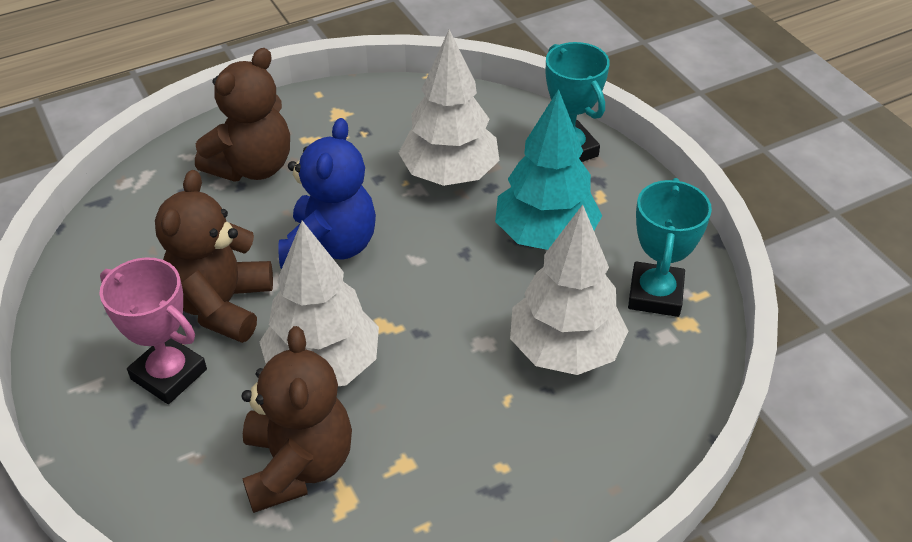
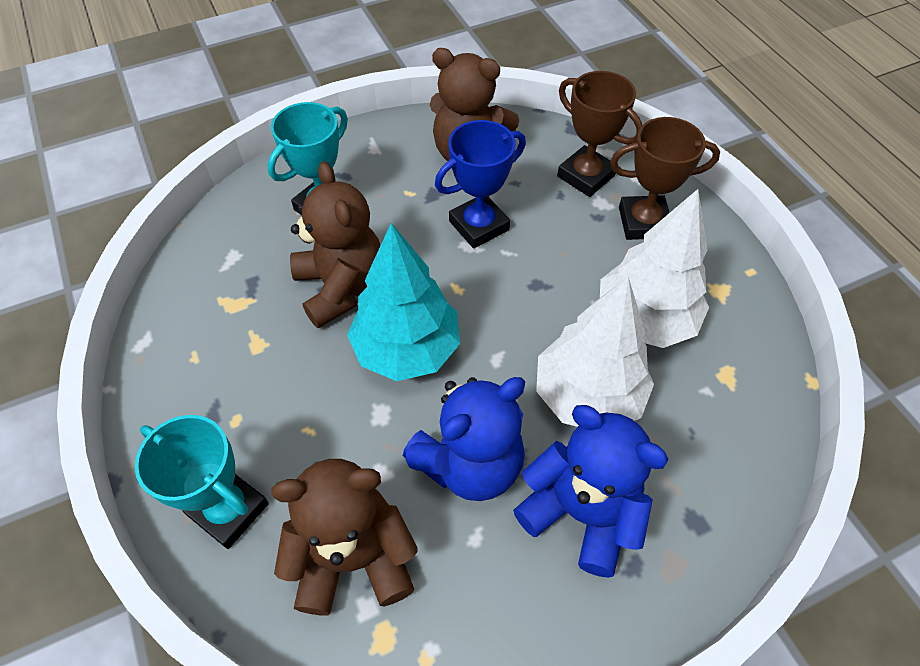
blue teddy bear: [278,118,376,269] = 1 -> [403,377,525,501] [513,405,669,578] = 2
blue trophy: none = 0 -> [435,120,526,249] = 1
brown trophy: none = 0 -> [557,71,642,197] [610,117,720,240] = 2
pink trophy: [100,257,207,404] = 1 -> none = 0
white tree: [260,221,379,386] [399,29,500,186] [510,205,628,375] = 3 -> [536,277,654,427] [600,189,709,348] = 2

